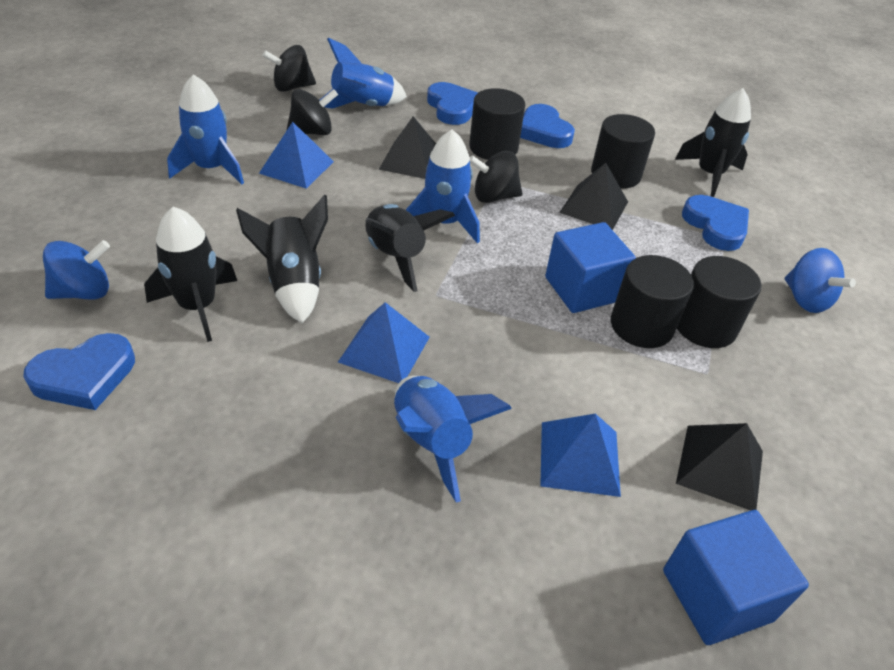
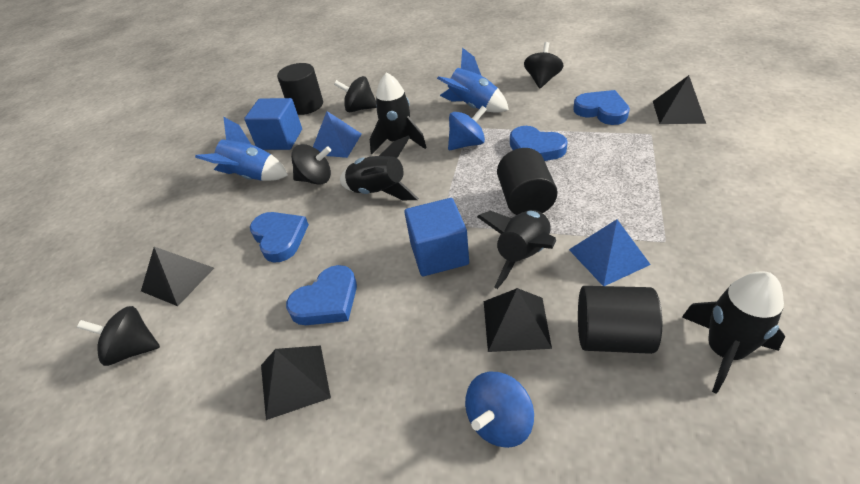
black cylinder: [469,88,525,160] [591,114,655,188] [611,255,694,348] [677,256,761,348] = 4 -> [277,63,323,115] [497,148,558,215] [578,286,662,354] = 3
black pyramid: [378,116,436,179] [559,163,628,230] [676,423,763,511] = 3 -> [141,247,214,306] [261,346,331,420] [484,288,552,352] [653,75,706,124] = 4
black spinning top: [262,45,316,92] [286,89,338,135] [470,151,522,203] = 3 -> [77,306,160,366] [291,144,331,185] [334,76,377,112] [524,42,564,88] = 4
blue pyramid: [259,122,334,189] [338,302,430,383] [540,414,621,497] = 3 -> [313,111,362,158] [569,219,651,286] = 2
blue rocket: [167,74,244,184] [319,38,407,109] [394,376,512,502] [406,129,480,243] = 4 -> [195,117,288,181] [437,48,509,113] = 2

